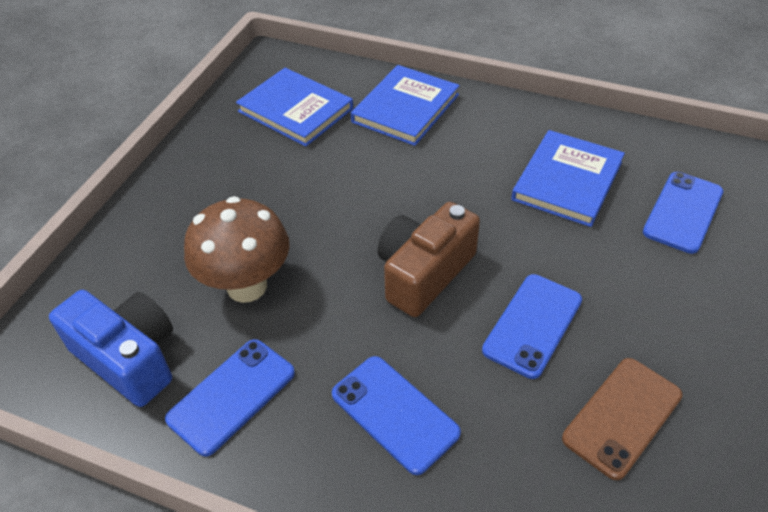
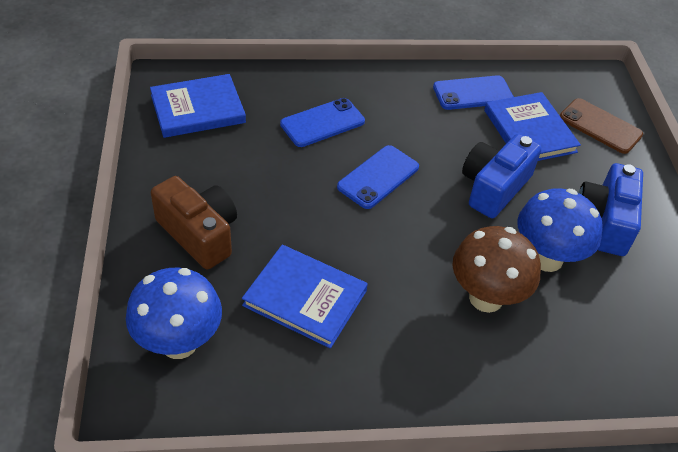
blue camera: [49,290,173,407] = 1 -> [462,134,542,218] [578,163,643,256] = 2
blue mushroom: none = 0 -> [126,268,222,359] [518,188,603,272] = 2
blue phone: [165,339,295,457] [332,356,461,475] [482,274,582,379] [643,172,723,254] = 4 -> [280,98,365,147] [337,145,419,209] [433,75,514,110] = 3

